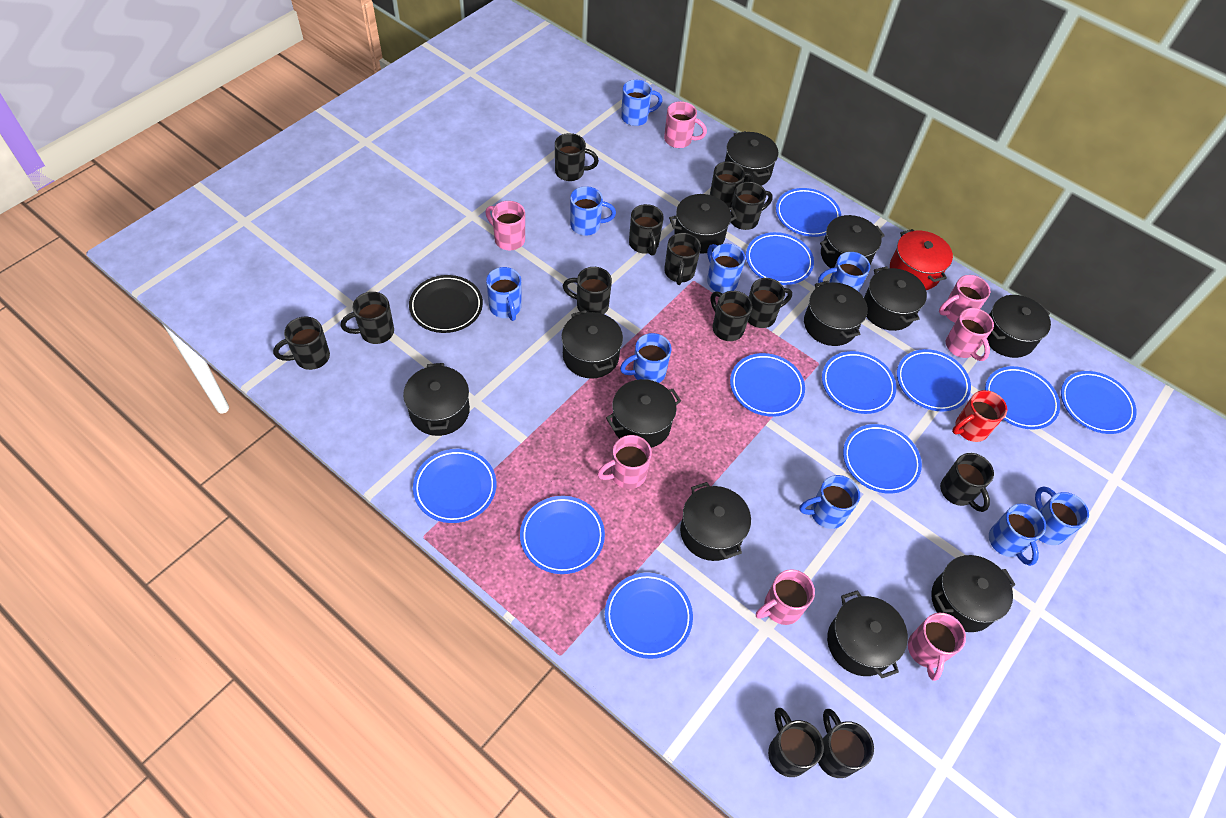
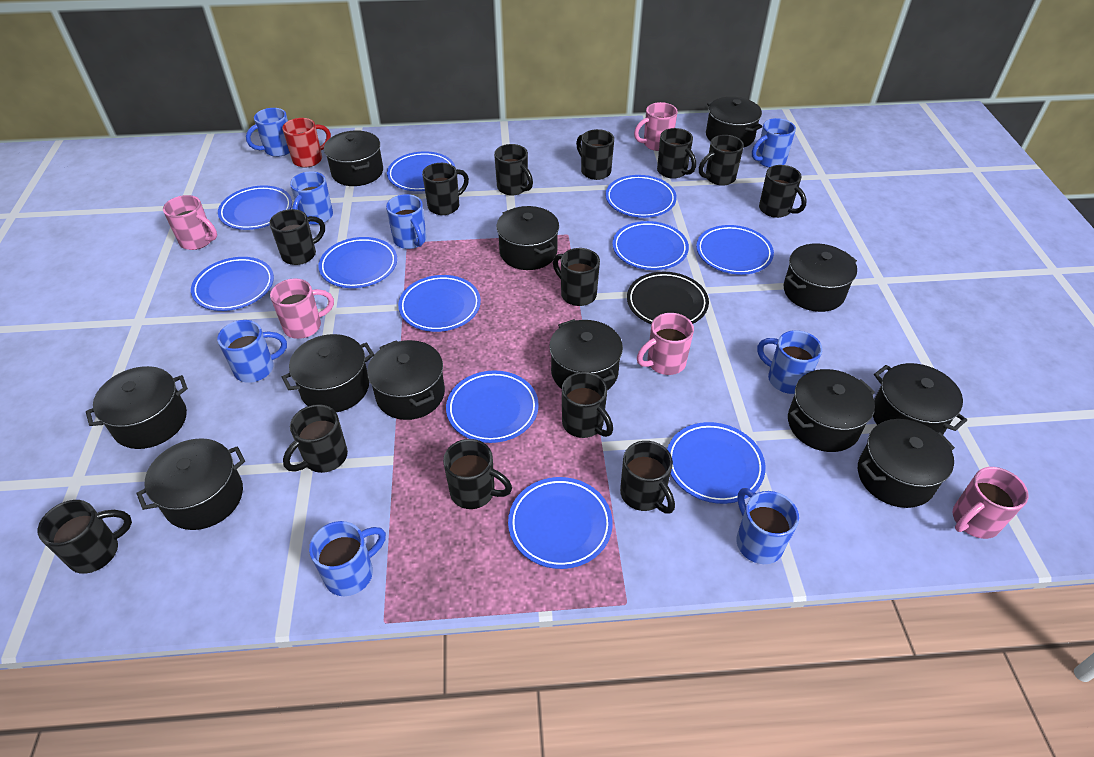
blue mug: [486,267,522,321] [570,186,616,235] [620,333,672,383] [621,80,663,126] [707,243,745,293] [799,475,860,529] [818,252,870,292] [989,503,1046,566] [1035,486,1089,545] = 9 -> [217,320,287,383] [246,108,290,157] [290,171,333,225] [309,521,386,596] [386,194,426,249] [736,488,799,564] [752,118,796,168] [757,330,822,394] = 8
pink mug: [485,201,525,250] [597,435,652,489] [664,101,707,148] [756,569,815,625] [908,613,966,681] [939,275,990,323] [946,308,994,361] = 7 -> [163,195,217,250] [270,278,334,339] [634,102,678,151] [637,313,694,375] [953,467,1029,539] = 5
red pot: [890,229,953,290] = 1 -> none = 0

